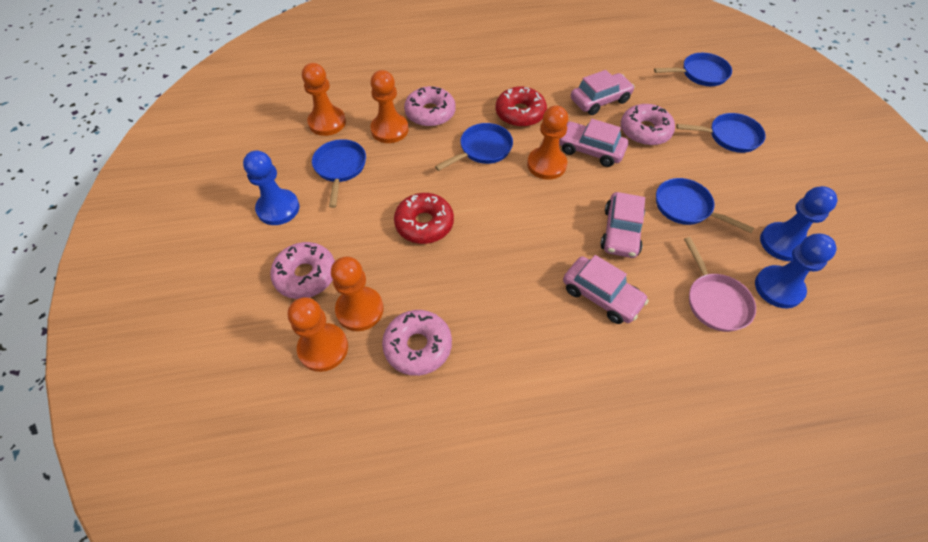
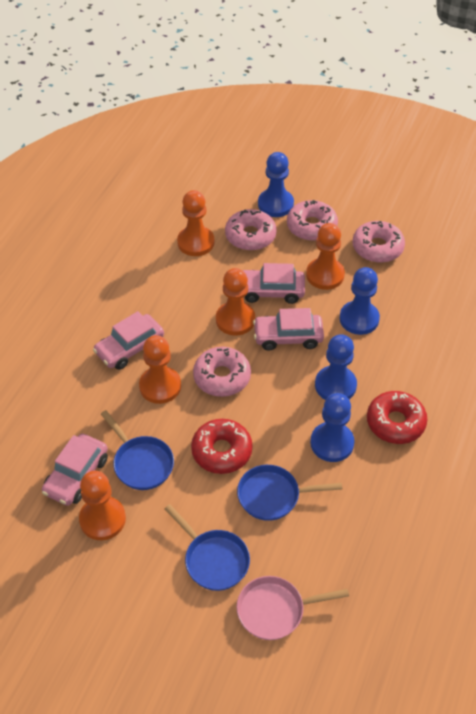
blue pan: [312,139,366,208] [435,123,513,171] [654,53,732,86] [656,178,754,233] [676,113,766,153] = 5 -> [101,410,174,490] [165,504,250,591] [237,465,342,521] = 3
blue pawn: [243,151,299,225] [755,234,837,308] [760,186,838,261] = 3 -> [258,152,294,217] [310,393,355,462] [315,334,357,400] [339,267,380,335] = 4

